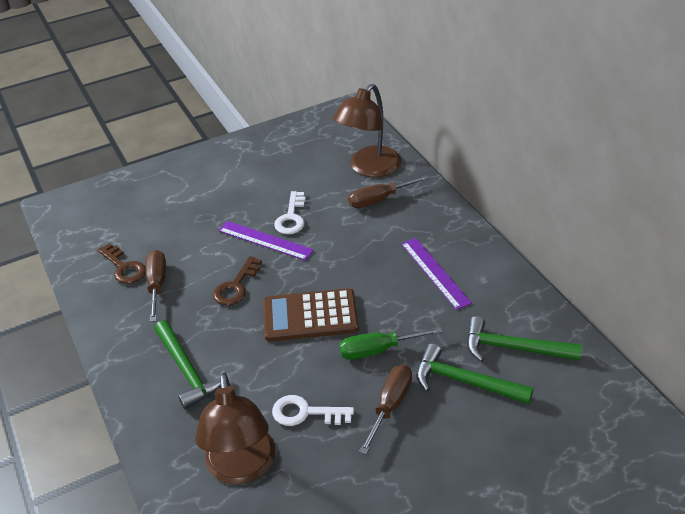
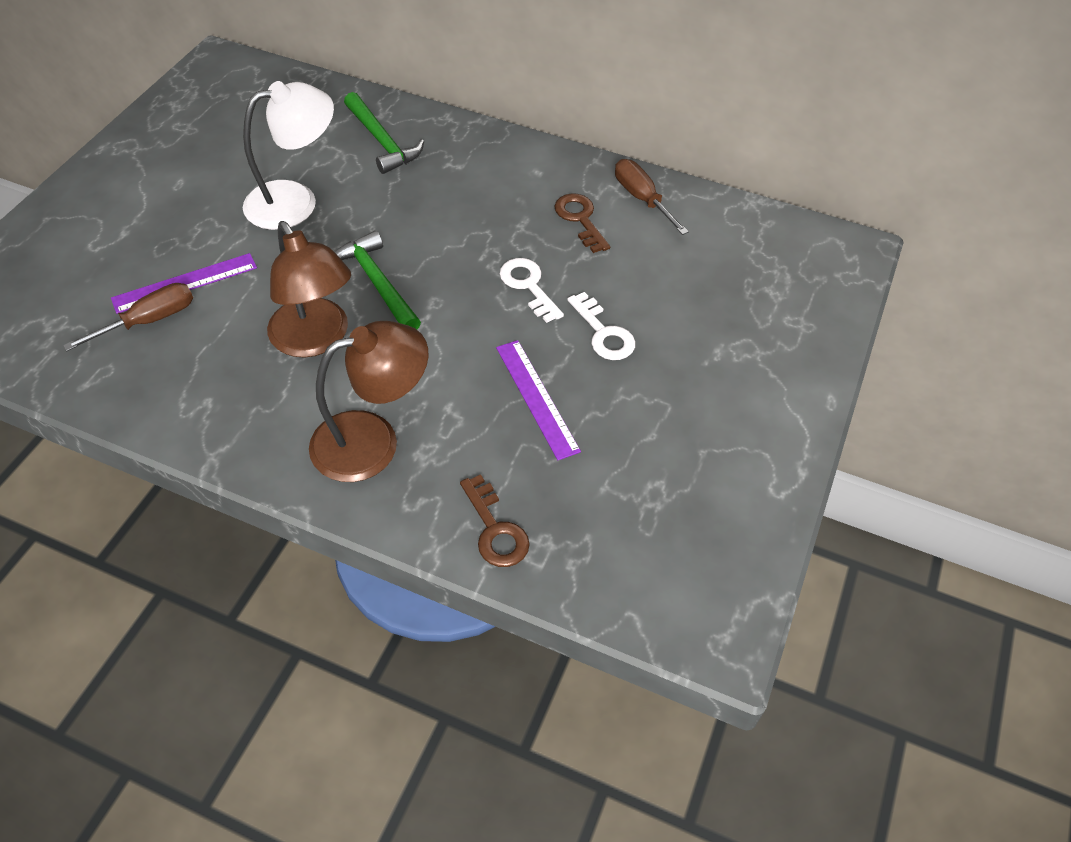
brown calculator: [263,288,359,342] = 1 -> none = 0
brown screwdriver: [145,250,166,322] [348,175,430,208] [359,365,412,455] = 3 -> [63,283,193,351] [615,159,689,235] = 2
green hammer: [154,320,226,410] [416,344,534,404] [467,316,582,362] = 3 -> [335,231,421,329] [344,92,424,174] = 2
green screwdriver: [339,327,443,360] = 1 -> none = 0
white lamp: none = 0 -> [243,81,334,230] = 1

